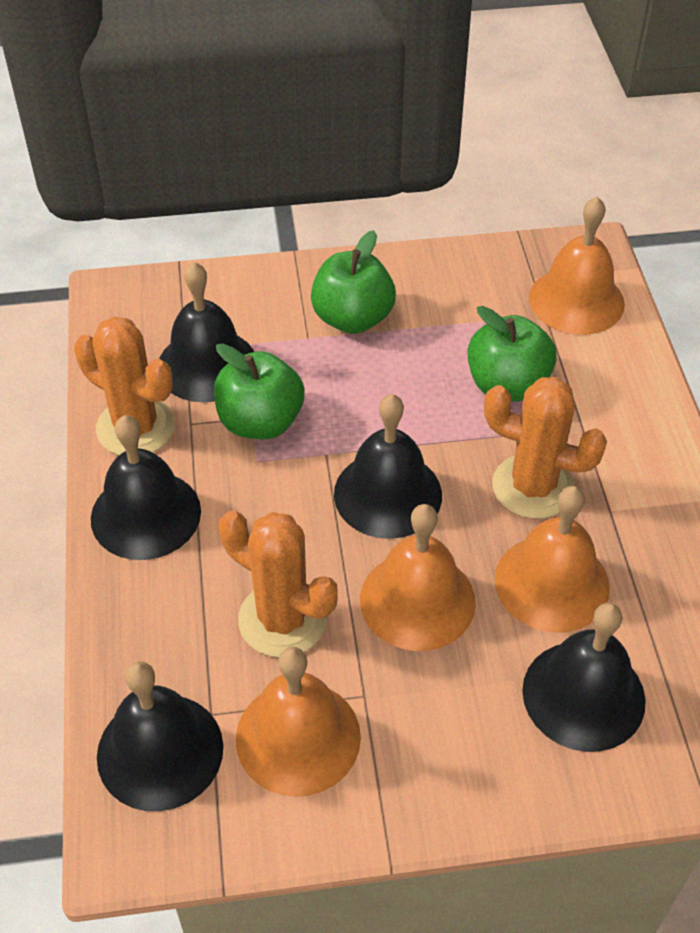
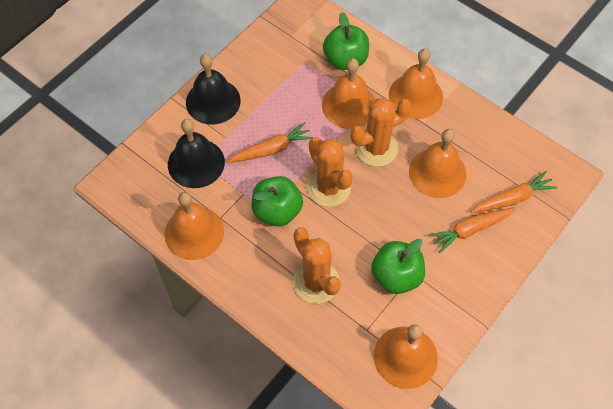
black bell: [91,415,201,560] [97,661,224,811] [159,262,254,403] [334,394,442,539] [522,603,646,752] = 5 -> [168,119,225,188] [186,54,241,124] = 2
orange bell: [236,647,361,797] [360,504,476,651] [495,486,610,633] [529,197,625,335] = 4 -> [164,192,224,260] [322,58,376,129] [374,324,438,389] [389,49,443,119] [409,129,466,198] = 5
orange carrot: none = 0 -> [227,123,314,163] [429,207,516,253] [471,171,557,213] = 3

